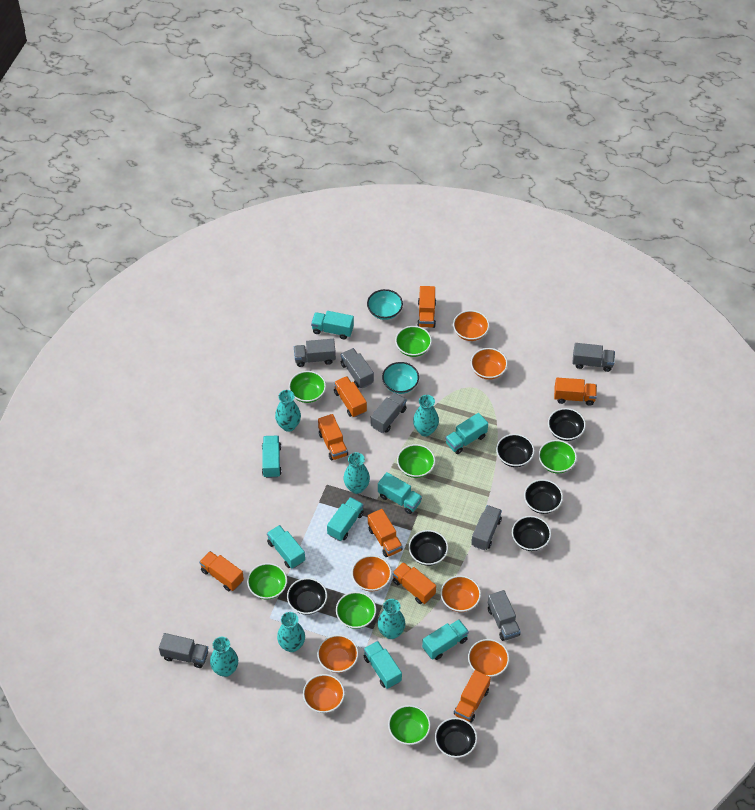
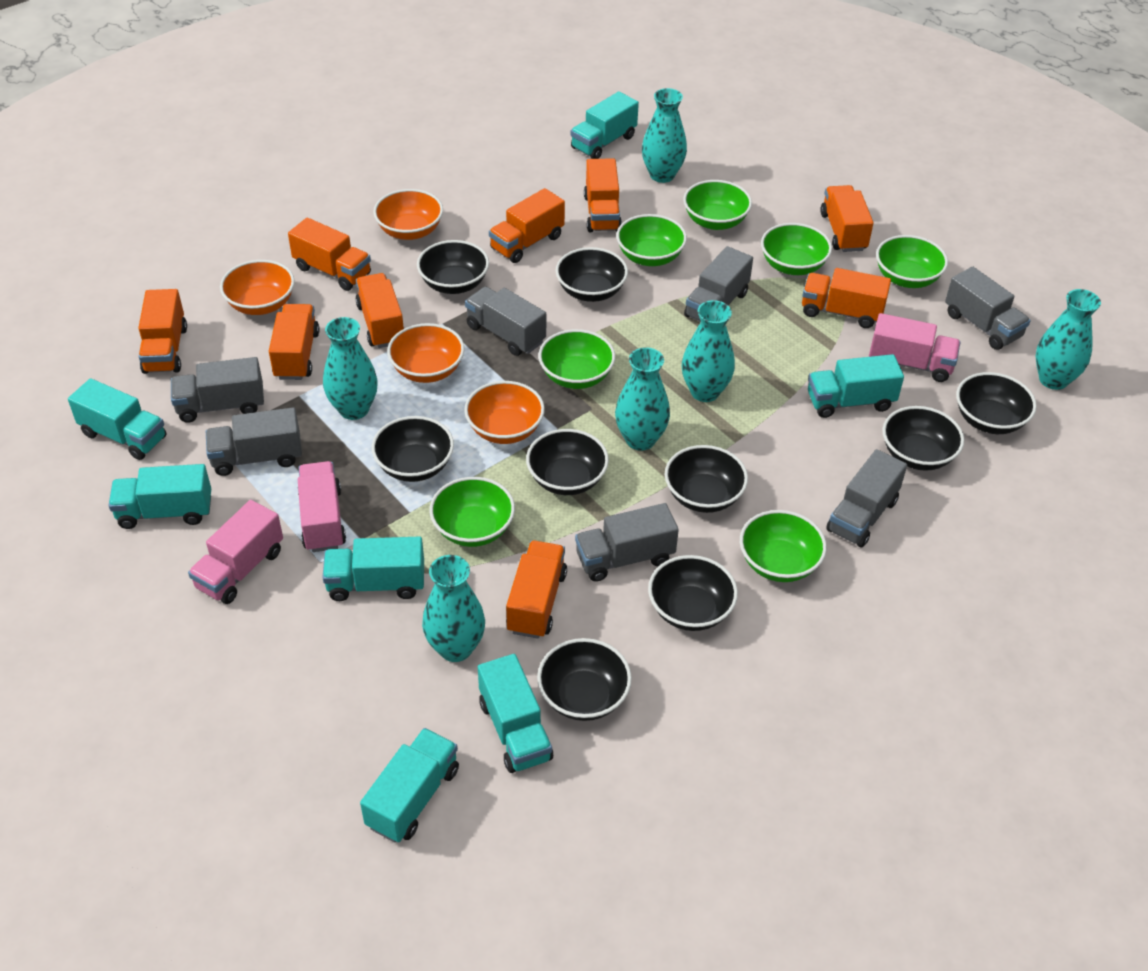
black bowl: [287,578,327,615] [409,530,448,566] [435,718,477,758] [496,434,534,467] [512,516,551,551] [524,479,563,514] [548,408,586,441] = 7 -> [372,416,454,482] [417,240,489,294] [526,429,609,495] [537,638,632,721] [555,247,628,302] [648,555,738,631] [665,445,748,513] [882,406,964,471] [956,372,1037,434] = 9
orange bowl: [303,674,345,713] [317,635,359,673] [351,555,392,592] [440,576,481,612] [453,310,489,341] [468,639,509,677] [471,348,508,380] = 7 -> [220,260,295,315] [373,189,443,240] [387,323,464,383] [464,381,545,444] = 4
orange truck: [199,551,244,591] [318,414,348,461] [334,376,367,417] [368,509,403,557] [392,562,436,604] [417,286,436,328] [454,670,491,723] [554,378,597,406] = 8 -> [138,289,187,374] [269,304,320,380] [288,218,371,291] [355,273,405,348] [489,188,565,263] [506,541,567,639] [584,158,622,232] [802,268,891,328] [820,185,873,252] = 9
pink truck: none = 0 -> [188,500,283,604] [298,461,346,552] [869,313,961,382] = 3
turquoise bowl: [367,289,403,320] [382,362,419,394] = 2 -> none = 0
turquoise truck: [262,436,282,478] [267,525,305,569] [311,311,354,340] [327,497,364,541] [364,641,402,689] [378,472,422,514] [422,619,469,660] [445,413,488,454] = 8 -> [68,378,167,460] [109,464,211,529] [322,537,424,601] [360,728,459,843] [478,654,553,773] [571,92,639,159] [808,354,904,418] = 7

